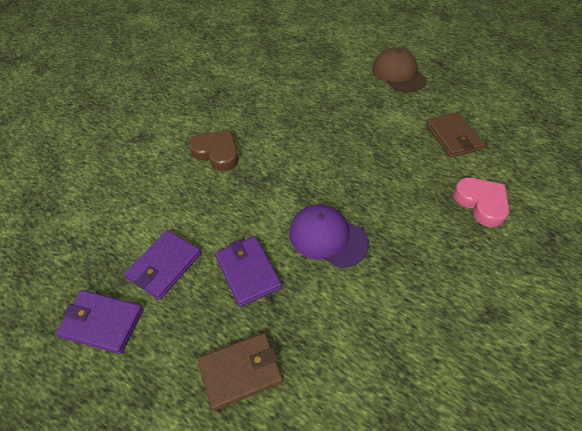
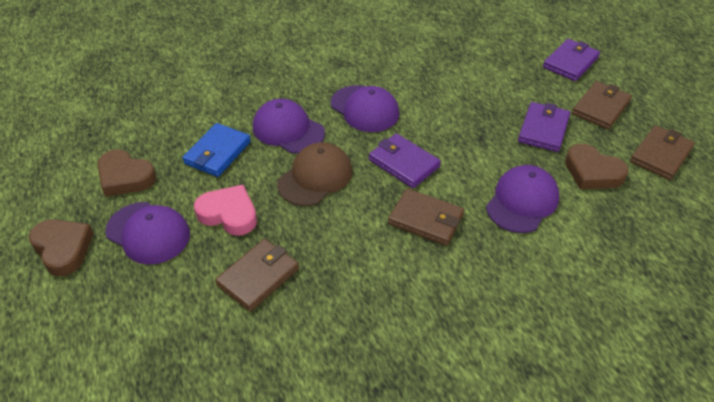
blue wallet: none = 0 -> [182,123,251,177] = 1
brown heart: [189,131,238,171] = 1 -> [29,219,94,276] [98,149,157,197] [565,144,629,189] = 3
brown wallet: [198,332,283,411] [426,112,484,158] = 2 -> [215,239,299,312] [388,188,464,246] [572,81,632,129] [630,125,695,180] = 4
purple cap: [289,204,369,268] = 1 -> [105,202,190,265] [253,99,325,153] [331,85,399,132] [486,165,559,233] = 4

